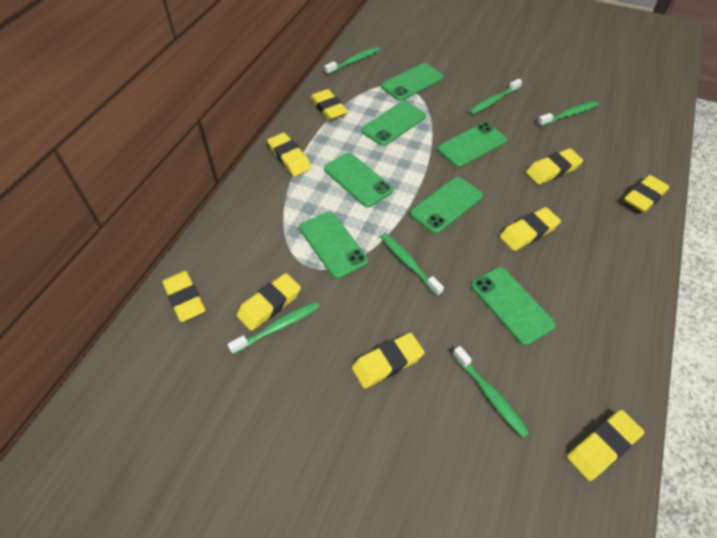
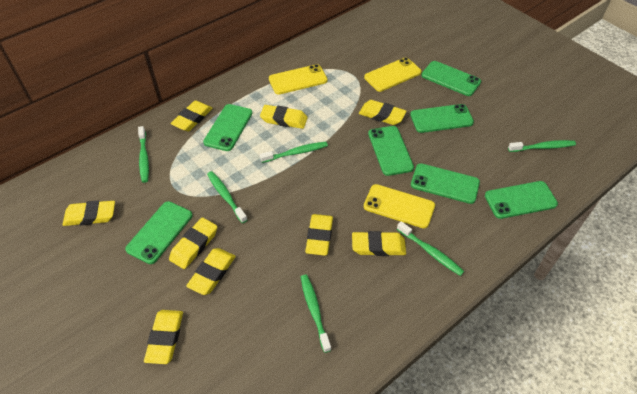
yellow phone: none = 0 -> [269,64,328,95] [364,57,422,92] [364,184,435,228] = 3

